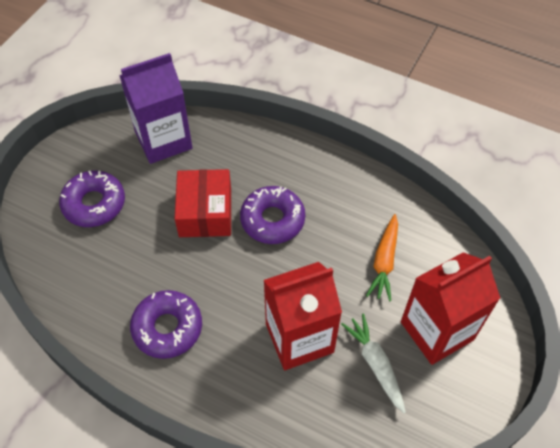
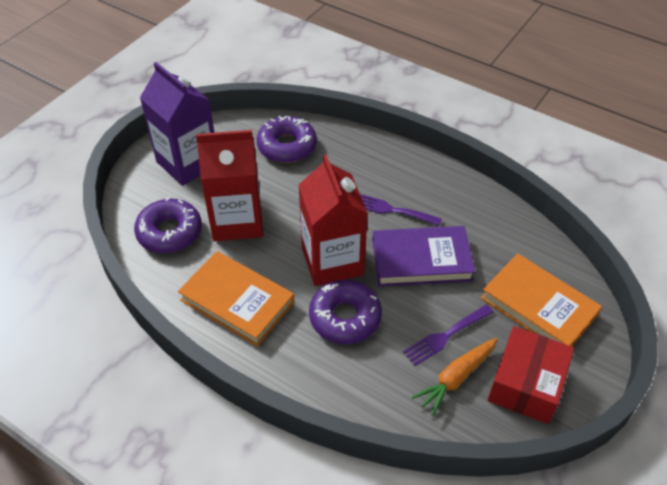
orange book: none = 0 -> [178,251,295,347] [481,254,602,346] = 2
purple book: none = 0 -> [372,226,475,287] = 1
purple fork: none = 0 -> [360,194,442,226] [403,305,494,366] = 2
white carrot: [341,314,406,413] = 1 -> none = 0

